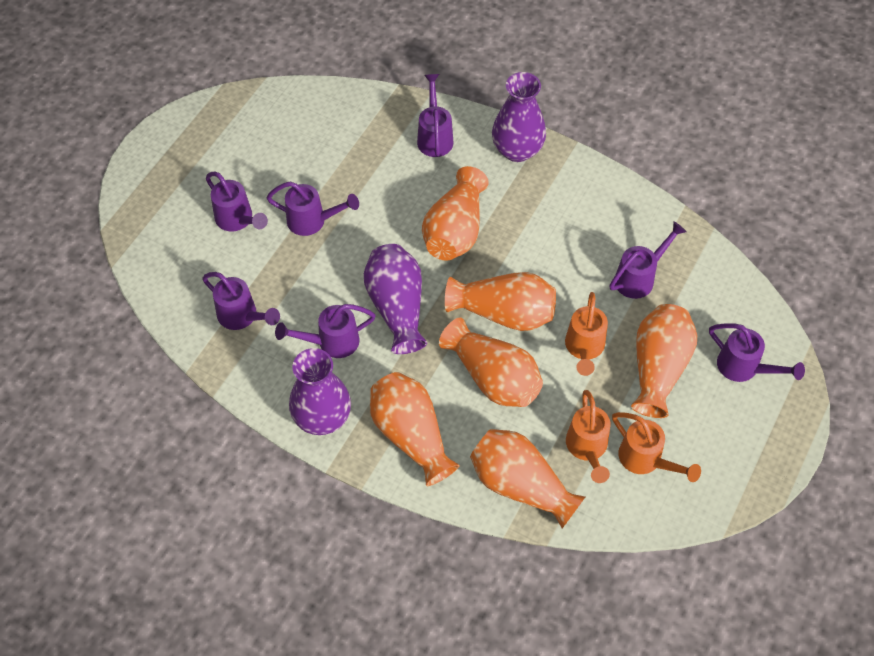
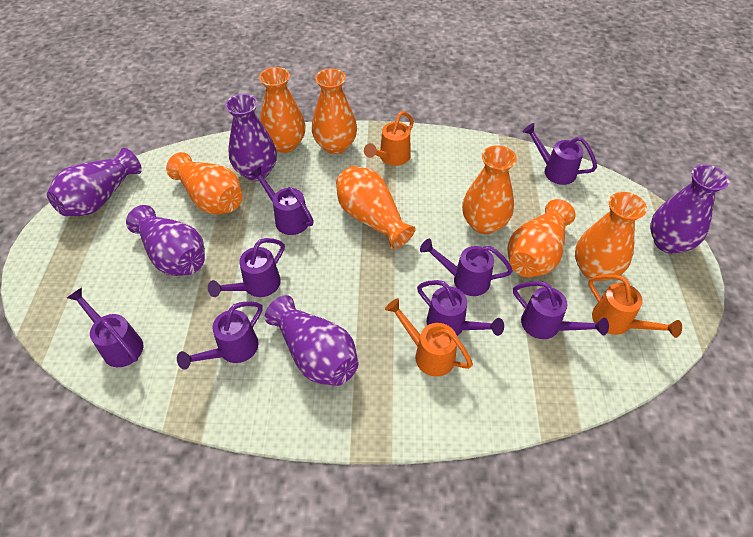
orange vase: [370,372,460,486] [422,166,489,261] [439,318,543,407] [445,272,556,331] [470,429,585,528] [631,304,697,418] = 6 -> [166,152,242,215] [259,67,305,153] [312,68,357,154] [336,166,416,250] [462,145,517,234] [508,199,576,277] [575,192,647,281] = 7
purple vase: [289,348,351,435] [364,244,427,354] [492,72,546,162] = 3 -> [47,148,142,216] [126,205,205,276] [225,94,277,181] [264,295,359,386] [650,165,729,254] = 5
purple watering can: [202,272,280,330] [206,172,268,231] [267,181,359,236] [275,304,376,358] [417,74,453,157] [609,222,687,299] [709,323,805,382] = 7 -> [67,287,143,367] [177,301,263,370] [208,238,285,297] [249,166,314,235] [417,280,504,336] [420,239,513,296] [513,281,609,339] [523,123,597,185] = 8

